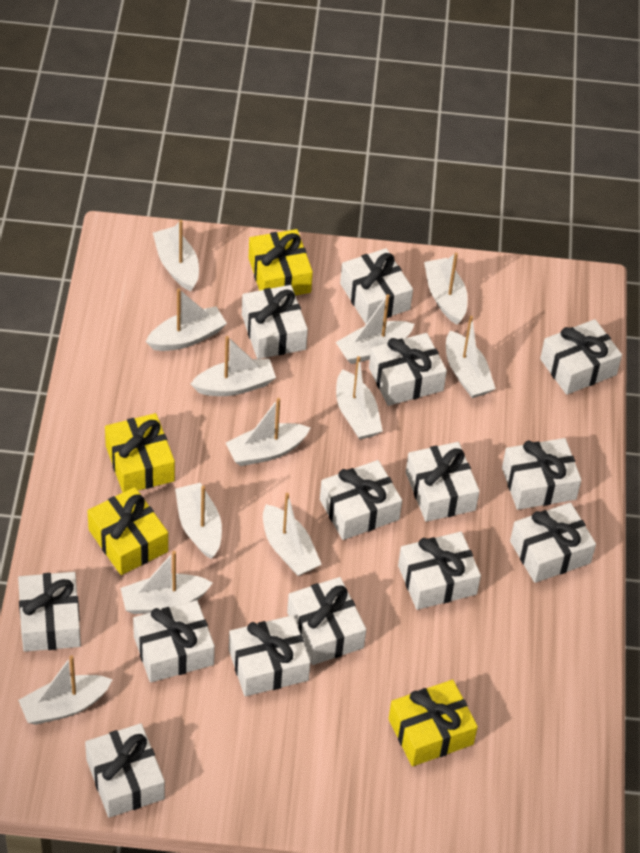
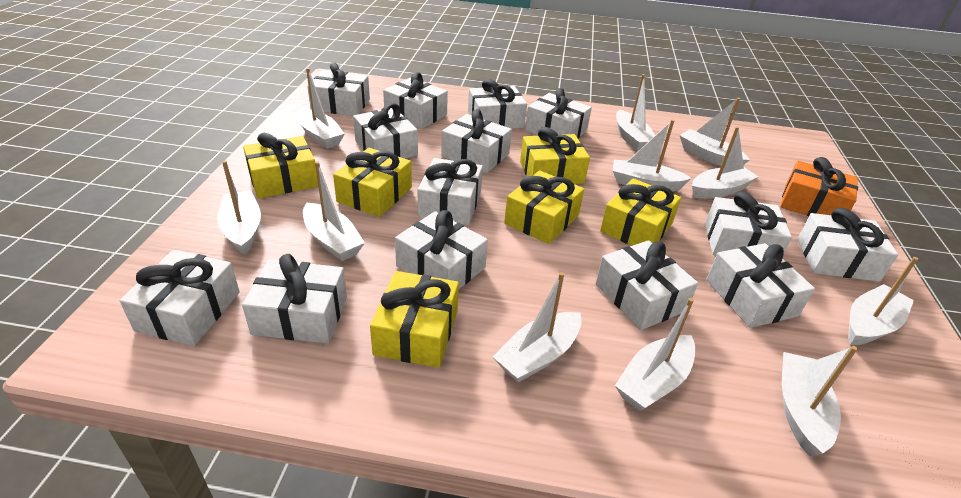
orange gift: none = 0 -> [780,157,858,216] = 1
white boat: [18,655,113,725] [120,551,213,614] [146,289,227,351] [153,220,199,292] [175,483,222,559] [191,336,276,396] [226,398,310,466] [263,493,322,576] [336,294,415,364] [336,356,383,440] [424,252,468,325] [446,316,496,398] = 12 -> [217,160,261,255] [297,68,345,149] [303,161,365,261] [493,272,582,383] [613,120,691,191] [615,298,695,411] [616,74,655,151] [679,98,749,166] [692,127,758,199] [782,346,858,457] [848,257,918,345] = 11
yellow gift: [88,487,168,575] [105,413,175,492] [249,229,313,295] [389,680,478,766] = 4 -> [243,133,318,198] [333,148,412,217] [370,271,459,368] [504,170,584,244] [520,127,590,184] [600,178,681,246] = 6

